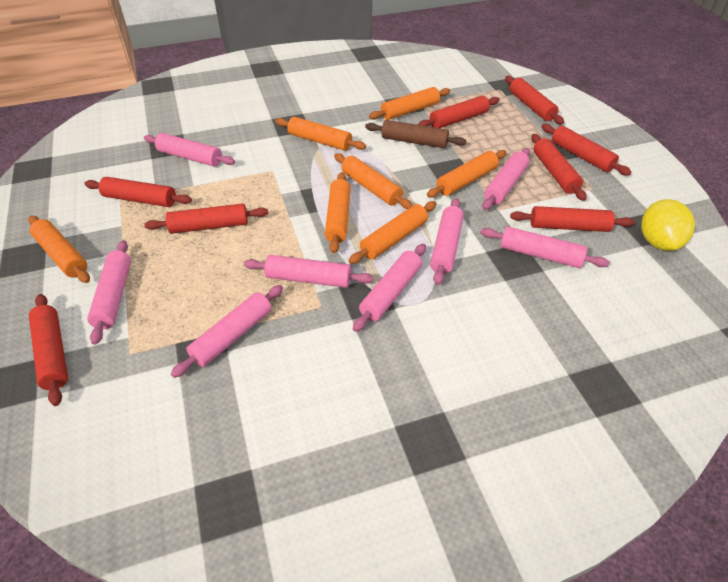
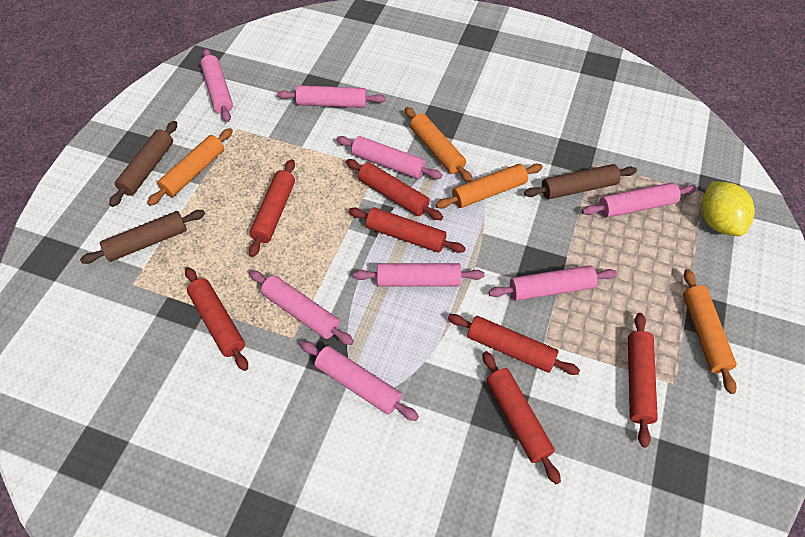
brown rolling pin: [365,120,467,148] = 1 -> [80,210,205,264] [109,121,177,207] [524,164,637,199] = 3
orange rolling pin: [28,216,90,283] [275,117,366,151] [325,172,351,253] [334,153,412,209] [349,201,437,264] [369,87,450,120] [427,150,507,198] = 7 -> [147,128,233,206] [405,107,473,182] [436,164,543,209] [683,269,737,394] = 4
red rolling pin: [29,294,68,406] [84,177,192,207] [145,204,268,234] [418,96,500,128] [505,76,564,124] [510,206,635,232] [531,134,587,201] [541,124,631,176] = 8 -> [185,267,248,371] [249,159,295,257] [346,159,443,220] [348,207,466,253] [448,314,580,375] [482,351,561,484] [628,313,658,448] = 7

